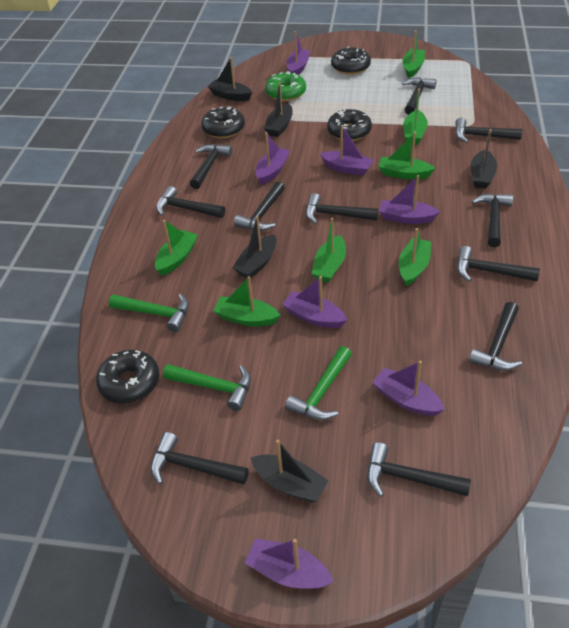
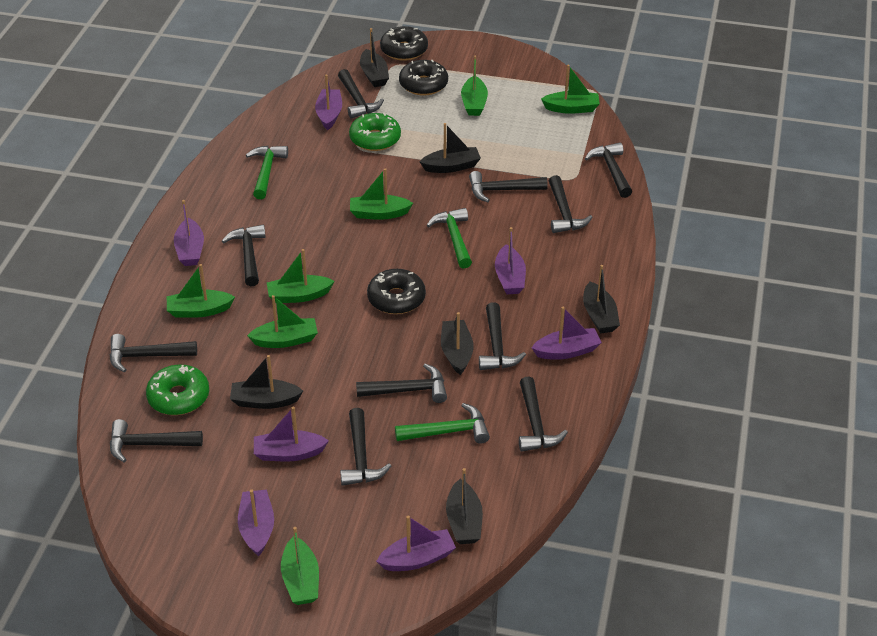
black boat: [208,57,252,101] [232,216,277,278] [251,440,329,502] [264,82,293,137] [470,129,497,189] = 5 -> [230,355,303,409] [360,28,389,87] [419,123,481,173] [441,312,474,375] [446,468,483,544] [583,265,620,334] = 6
black donut: [96,350,159,403] [201,107,245,138] [327,109,372,141] [331,46,371,75] = 4 -> [367,269,426,314] [380,26,428,61] [399,60,448,96] = 3
green donut: [265,72,306,101] = 1 -> [146,365,209,415] [349,113,401,151] = 2

